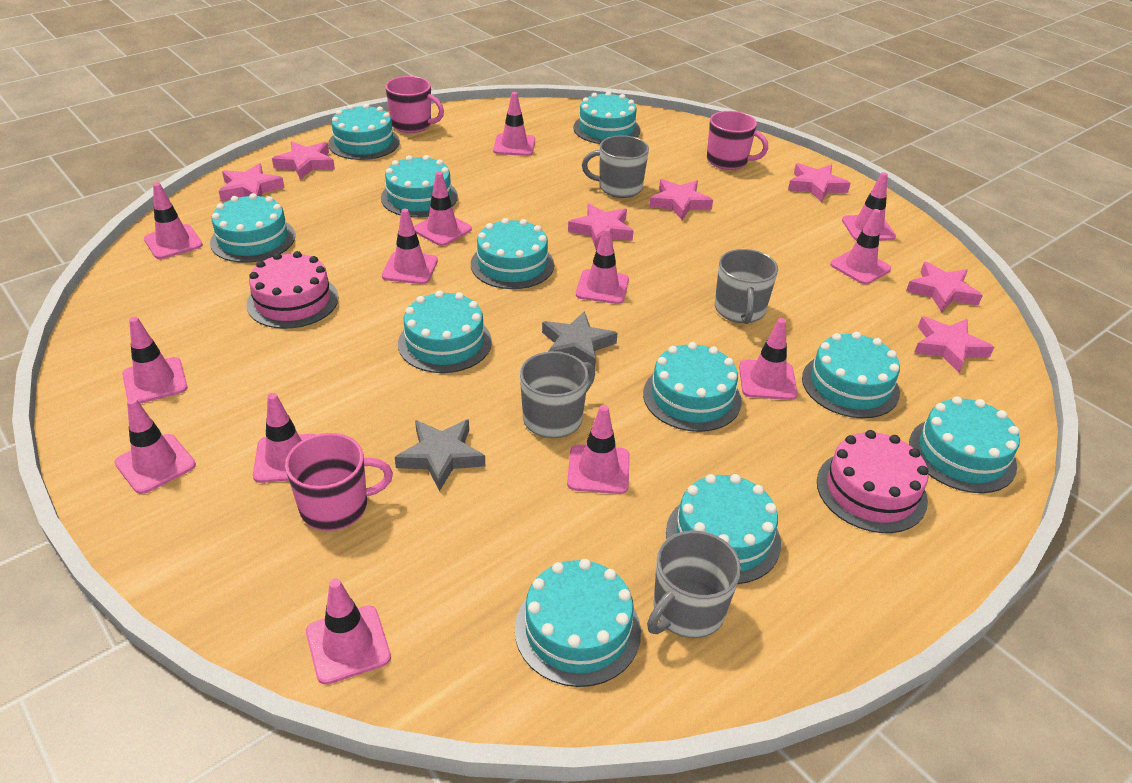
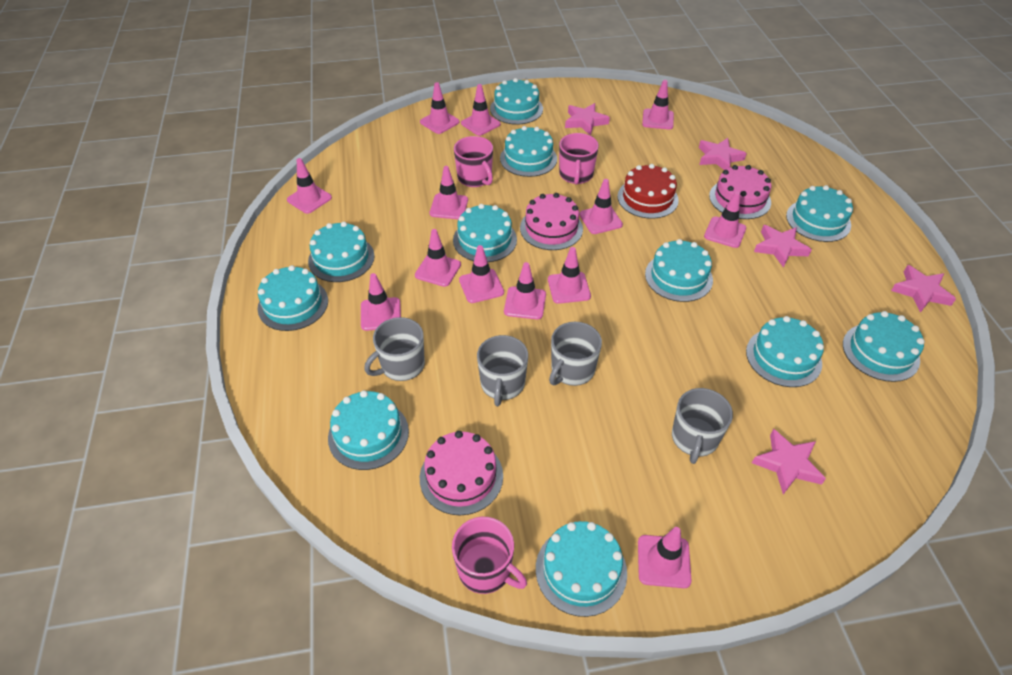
grey star: [395,419,485,491] [542,311,618,369] = 2 -> none = 0
pink cake: [246,251,338,329] [817,430,929,533] = 2 -> [420,431,503,515] [520,193,583,250] [709,165,771,219] = 3
pink star: [219,163,285,201] [272,141,335,180] [568,204,633,249] [649,179,713,220] [788,163,851,202] [906,262,983,312] [914,316,994,373] = 7 -> [565,103,610,136] [699,138,747,170] [752,429,826,494] [754,225,812,268] [891,265,956,313] = 5
red cake: none = 0 -> [617,164,679,219] = 1

